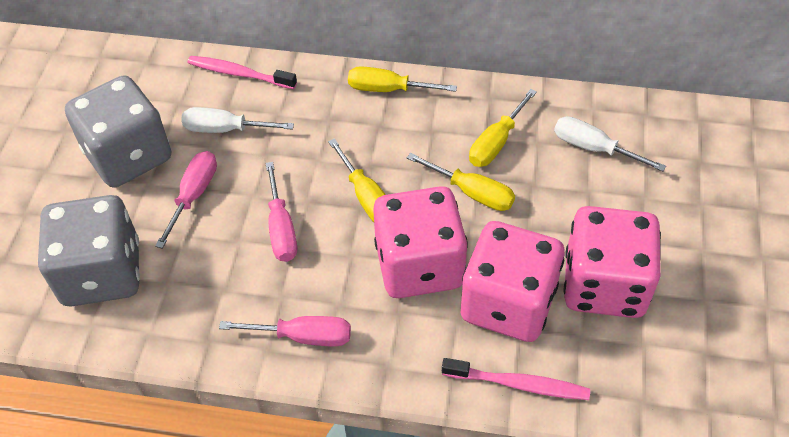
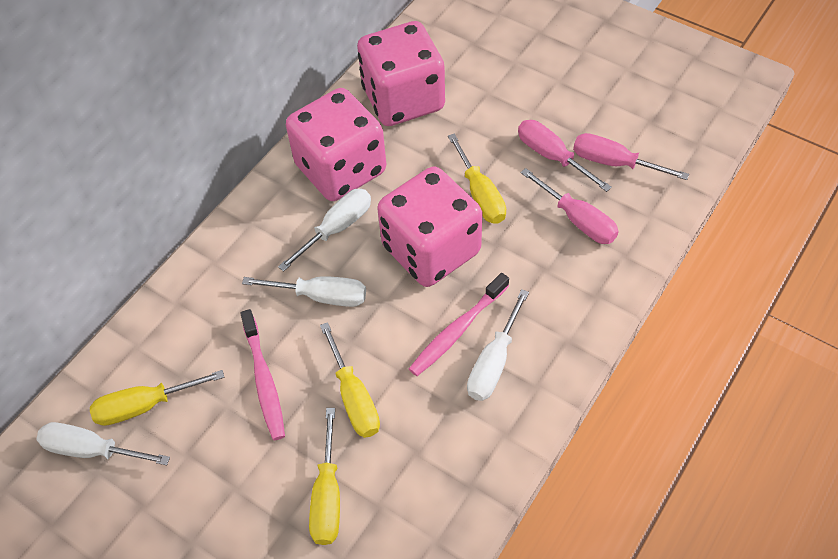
grey dice: [38,195,140,307] [65,75,171,188] = 2 -> none = 0
white screwdriver: [181,107,294,133] [554,116,666,171] = 2 -> [37,422,170,465] [242,276,366,307] [278,189,371,272] [467,289,529,401] = 4

